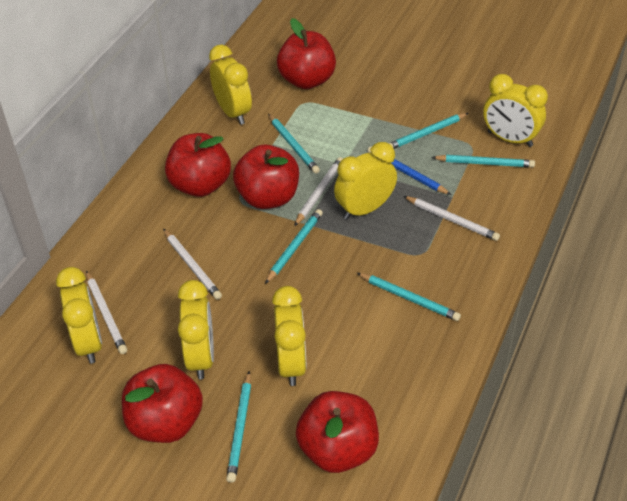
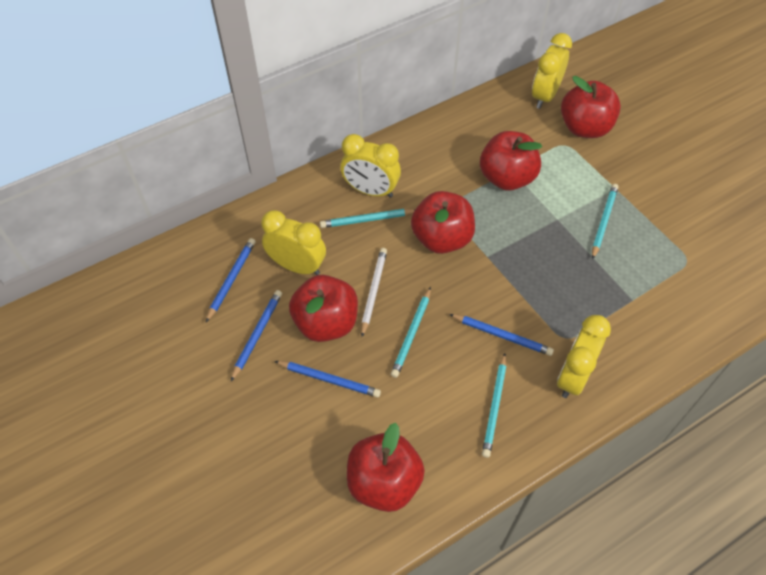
blue pencil: [367,146,451,195] = 1 -> [206,238,255,322] [231,290,282,381] [274,361,381,398] [449,314,554,356] = 4
turquoise pencil: [226,371,251,483] [265,209,323,284] [268,114,320,174] [357,273,461,321] [389,113,468,149] [431,155,535,167] = 6 -> [320,209,415,228] [391,287,431,378] [482,353,506,458] [592,184,618,260] = 4
white pencil: [86,271,127,354] [163,229,222,300] [294,157,343,226] [403,196,500,241] = 4 -> [361,248,387,337] = 1
yellow clock: [56,267,102,364] [178,280,214,379] [209,45,252,125] [272,286,307,386] [334,142,397,220] [483,74,548,147] = 6 -> [261,210,326,275] [340,134,401,198] [532,33,572,109] [557,315,611,398] = 4

